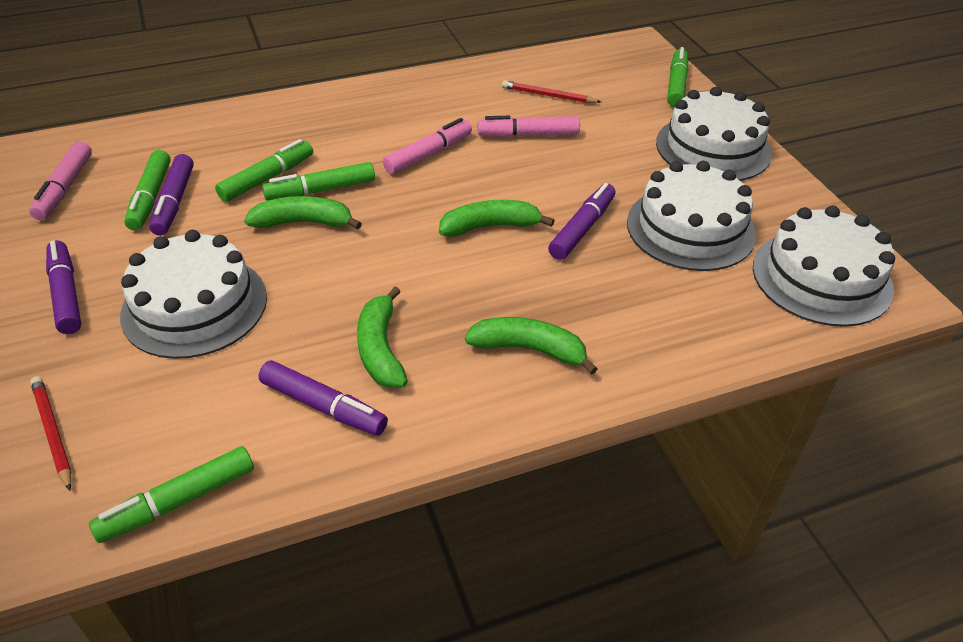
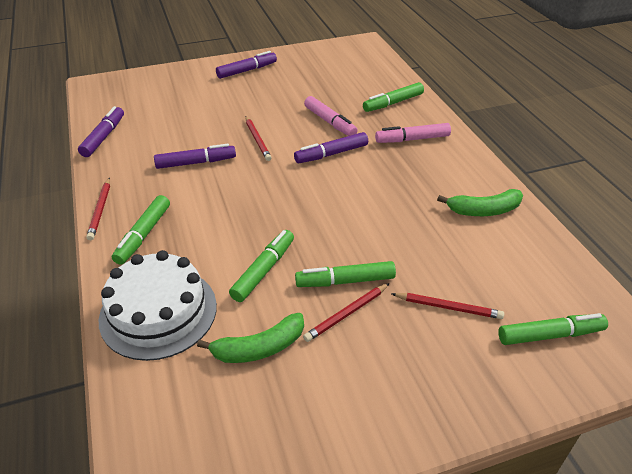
green banana: [244,196,362,229] [357,287,408,388] [439,200,555,237] [465,317,598,375] = 4 -> [197,313,304,363] [437,189,523,216] = 2
pink marker: [29,141,92,220] [383,118,472,174] [478,116,580,137] = 3 -> [304,96,358,136] [375,123,451,143] = 2
red pencil: [30,376,72,491] [502,80,601,103] = 2 -> [86,178,110,240] [245,116,272,161] [303,283,390,342] [392,293,504,319] = 4
white cake: [120,230,267,359] [627,161,757,271] [656,87,772,181] [753,206,895,327] = 4 -> [99,250,217,361] = 1

